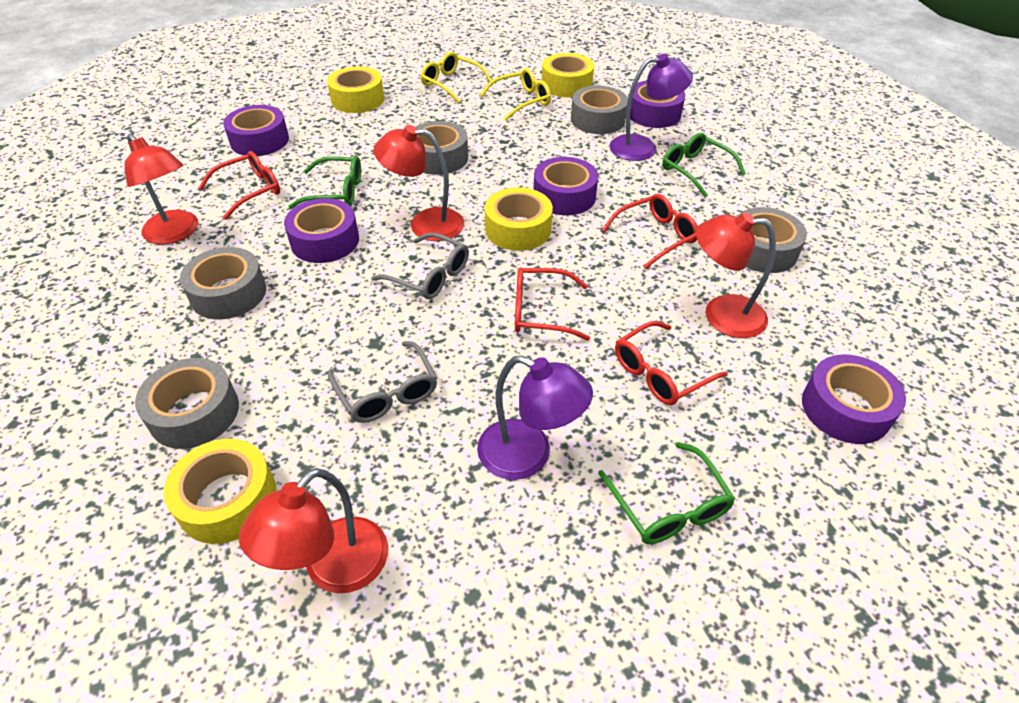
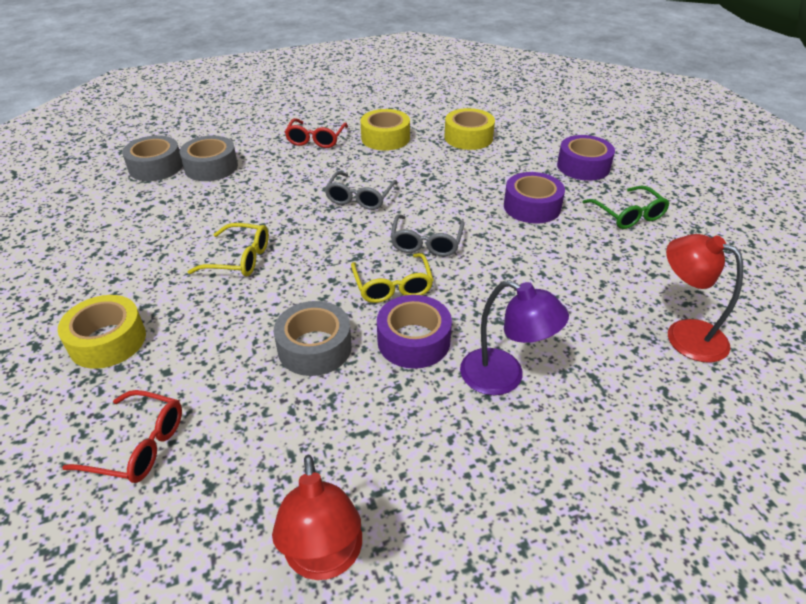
green glasses: [288,156,361,209] [598,442,735,544] [662,133,746,198] = 3 -> [583,186,670,229] = 1
grey tape: [135,358,239,449] [180,247,266,319] [416,121,468,175] [571,86,628,134] [737,207,807,273] = 5 -> [122,135,183,181] [180,136,238,181] [274,301,352,376] = 3
purple lamp: [477,355,593,480] [609,54,693,161] = 2 -> [460,280,569,395] = 1
purple tape: [223,105,289,156] [284,198,359,263] [533,157,598,215] [630,80,686,128] [802,354,906,444] = 5 -> [377,295,452,369] [504,172,565,224] [557,135,615,181] = 3
red glasses: [199,151,280,220] [515,267,590,341] [602,194,698,269] [615,321,728,405] = 4 -> [62,390,182,483] [285,118,348,148] = 2
red lamp: [124,134,198,245] [239,468,388,593] [374,125,464,241] [696,212,776,338] = 4 -> [272,455,362,580] [666,234,743,363] = 2
yellow tape: [164,438,276,544] [327,67,384,113] [485,187,553,251] [542,53,594,97] = 4 -> [58,295,146,369] [361,109,410,151] [444,108,495,150] = 3

